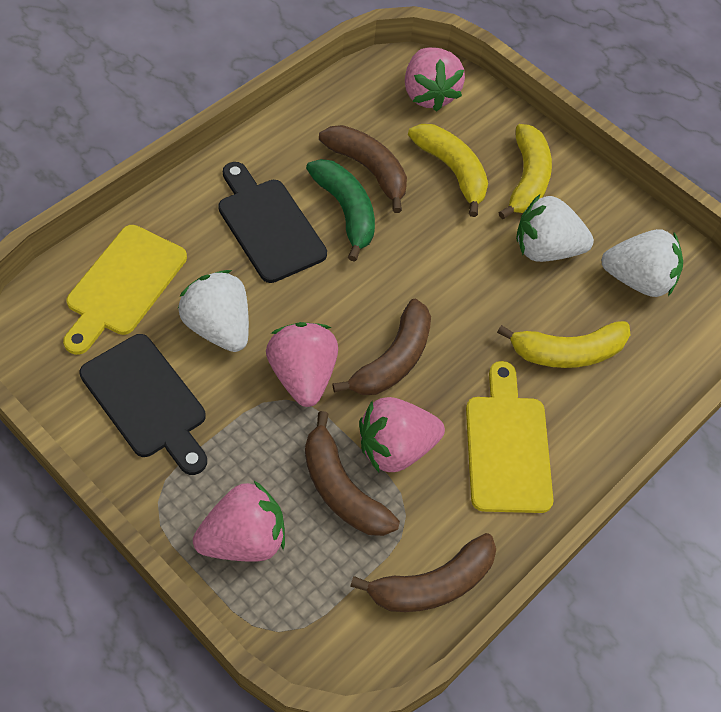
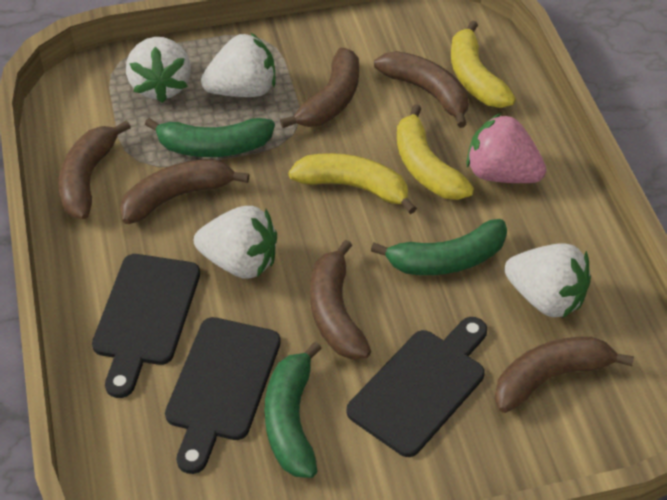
black cutting board: [79,334,207,475] [218,162,327,283] = 2 -> [92,254,200,398] [165,317,281,474] [347,317,487,457] = 3
brown banana: [305,411,400,536] [319,125,407,213] [332,299,431,395] [350,533,496,612] = 4 -> [58,120,131,219] [120,159,249,224] [280,48,359,128] [310,240,371,359] [374,51,469,128] [494,337,634,413] = 6
green banana: [306,159,375,262] = 1 -> [145,118,275,157] [265,342,322,478] [371,219,507,275] = 3
pink strawberry: [193,481,285,562] [266,322,338,407] [359,397,445,472] [405,47,465,112] = 4 -> [466,113,546,183] = 1
white strawberry: [178,270,249,352] [516,194,594,262] [601,229,683,297] = 3 -> [126,37,191,103] [194,206,277,279] [201,33,276,97] [504,243,591,318] = 4
yellow cutting board: [63,225,187,355] [466,361,553,513] = 2 -> none = 0

